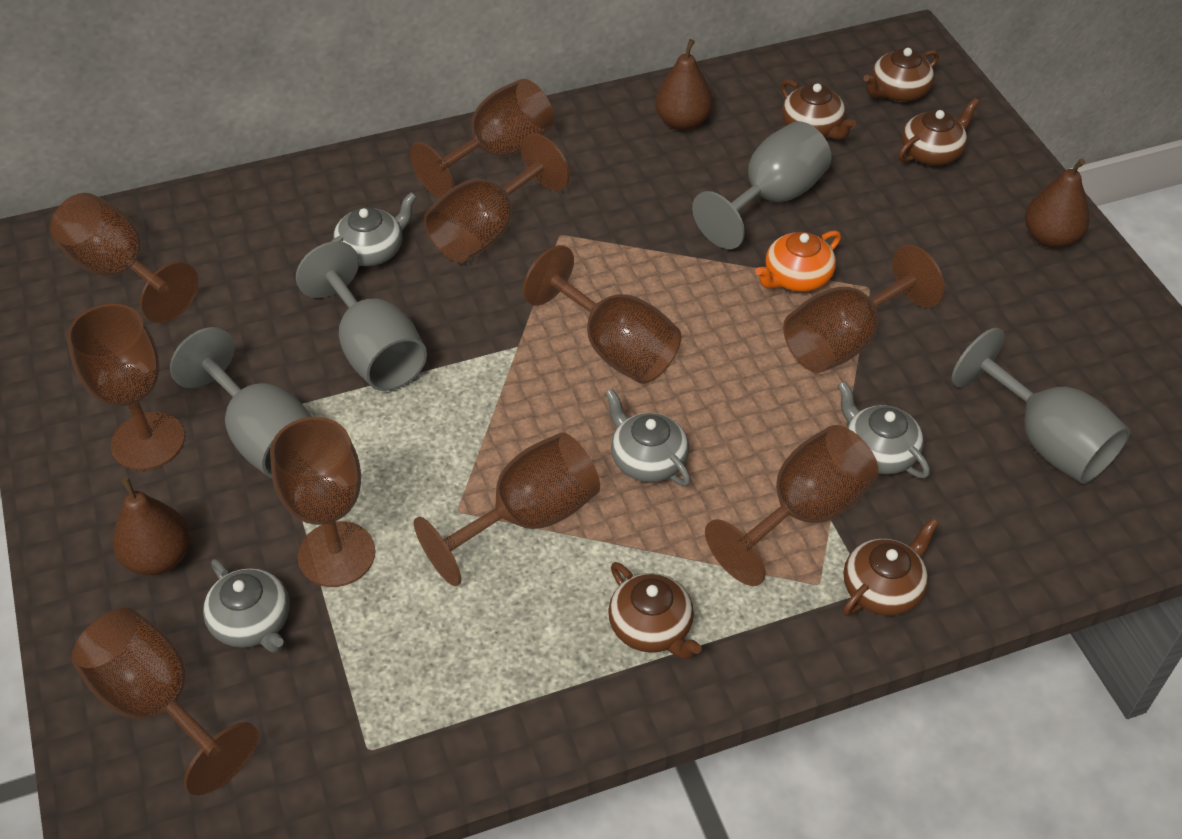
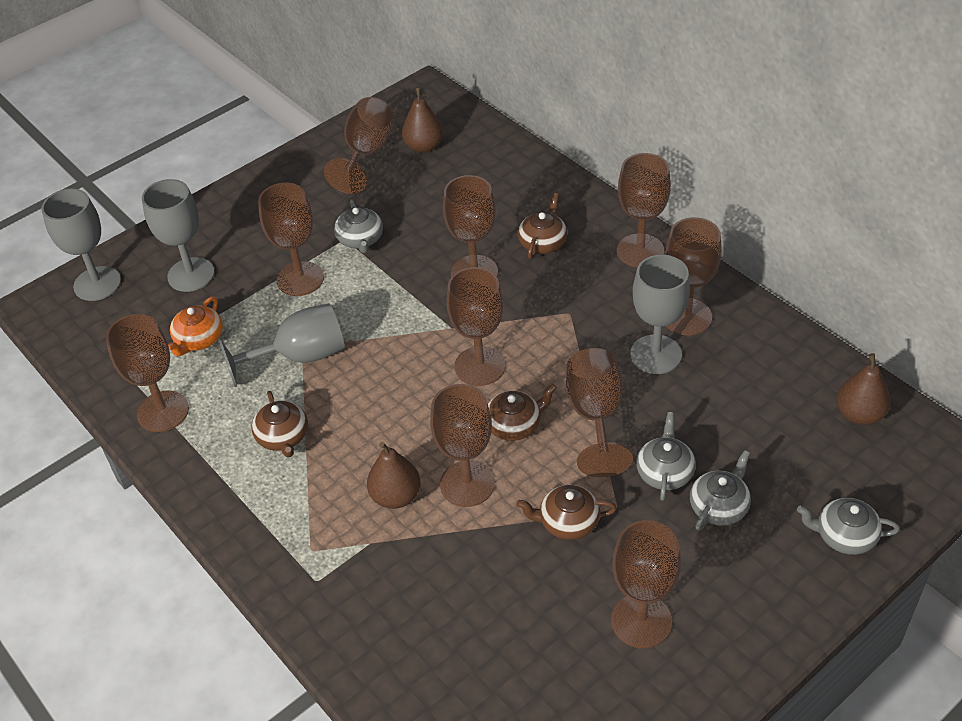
brown teapot: [608,562,702,659] [781,79,856,140] [843,518,939,616] [863,48,939,102] [898,98,980,166] = 5 -> [251,391,308,458] [488,384,557,441] [516,485,617,540] [518,193,567,259] = 4

